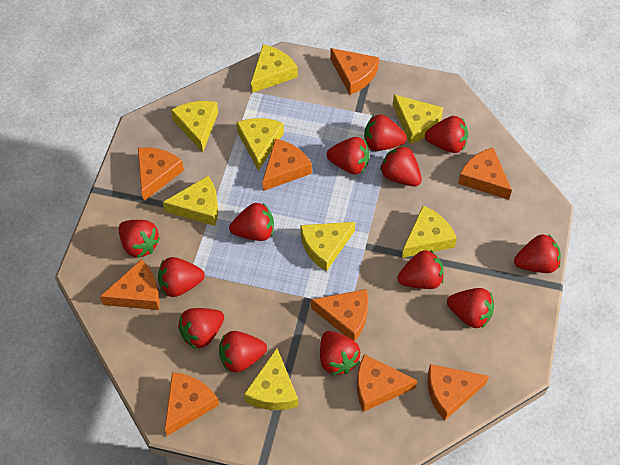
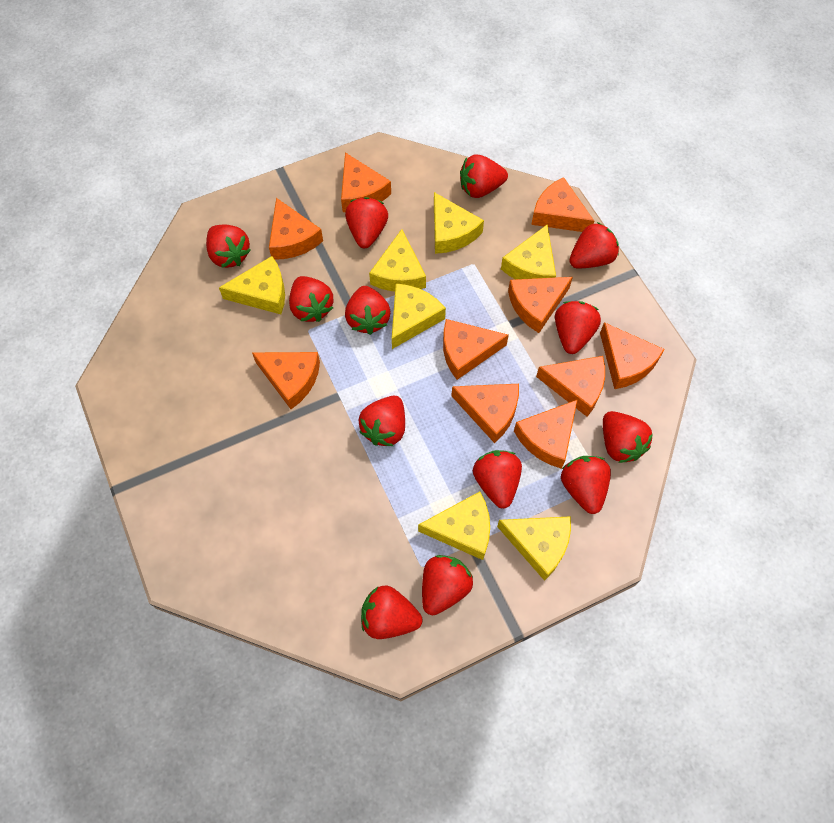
orange cheese: [100,259,160,310] [138,147,184,201] [165,372,219,436] [263,139,312,191] [311,289,368,341] [330,48,379,95] [357,354,417,412] [427,364,489,421] [458,148,512,200] = 9 -> [252,352,320,409] [269,198,323,260] [341,152,391,212] [443,319,509,380] [451,384,519,443] [508,277,573,333] [514,399,578,469] [531,177,594,232] [536,356,605,417] [600,322,665,389] = 10
yellow cheese: [163,176,218,226] [171,101,218,153] [236,118,284,171] [244,348,298,410] [251,44,298,93] [301,222,355,272] [393,95,443,144] [402,206,457,258] = 8 -> [219,256,285,314] [369,229,426,291] [392,283,446,349] [418,492,490,560] [434,192,484,254] [497,516,571,581] [501,225,556,279] = 7

